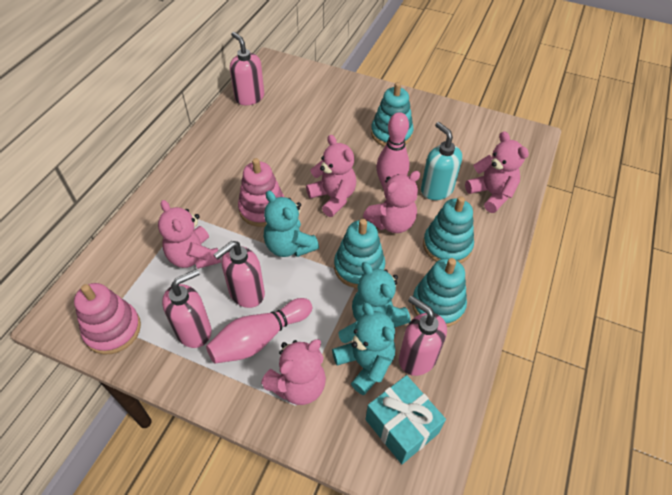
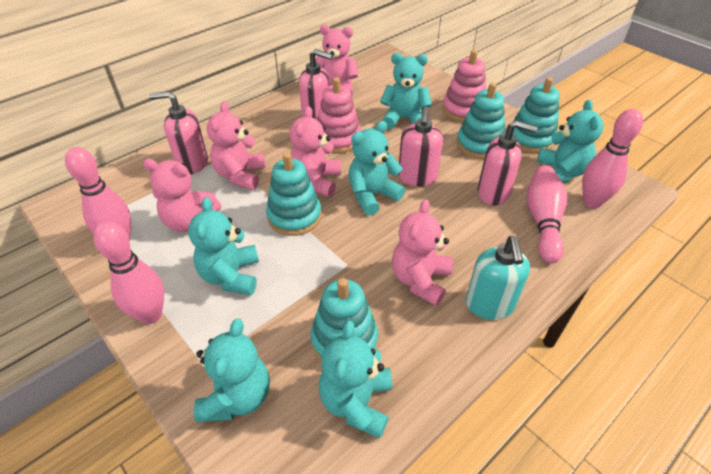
pink bowling pin: [206,298,312,364] [376,112,410,189] = 2 -> [65,147,131,240] [93,221,164,324] [526,166,567,263] [582,109,643,208] = 4
turquoise gift: [365,375,446,464] = 1 -> none = 0
turquoise teddy bear: [264,191,319,257] [332,303,395,395] [352,262,411,327] = 3 -> [188,197,259,295] [194,318,270,422] [319,320,392,438] [348,121,405,216] [380,53,432,129] [537,100,604,183] = 6

